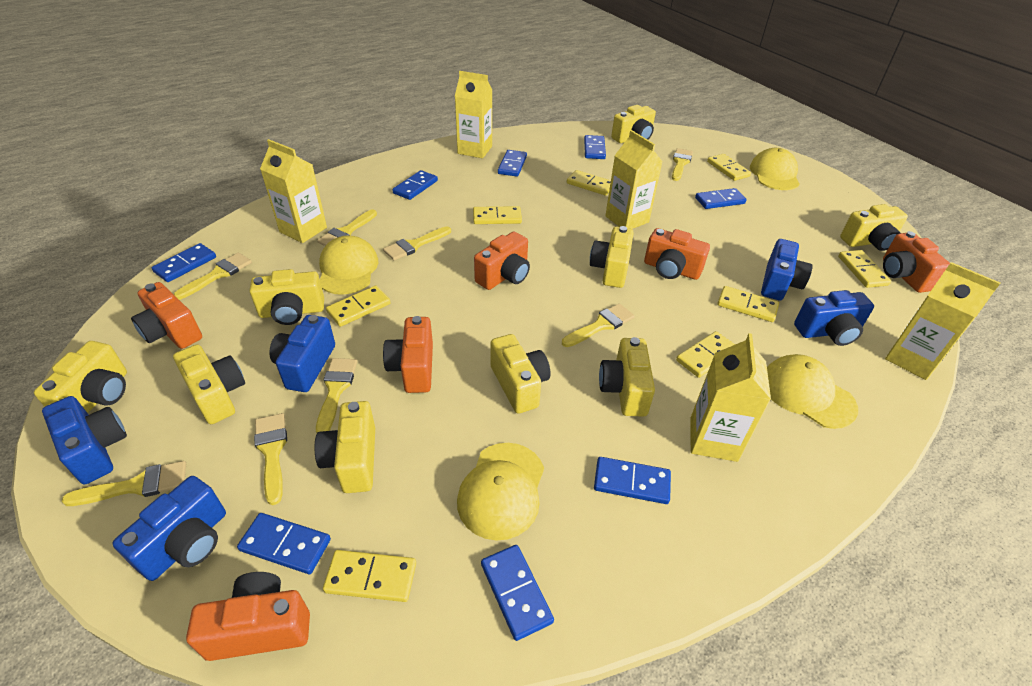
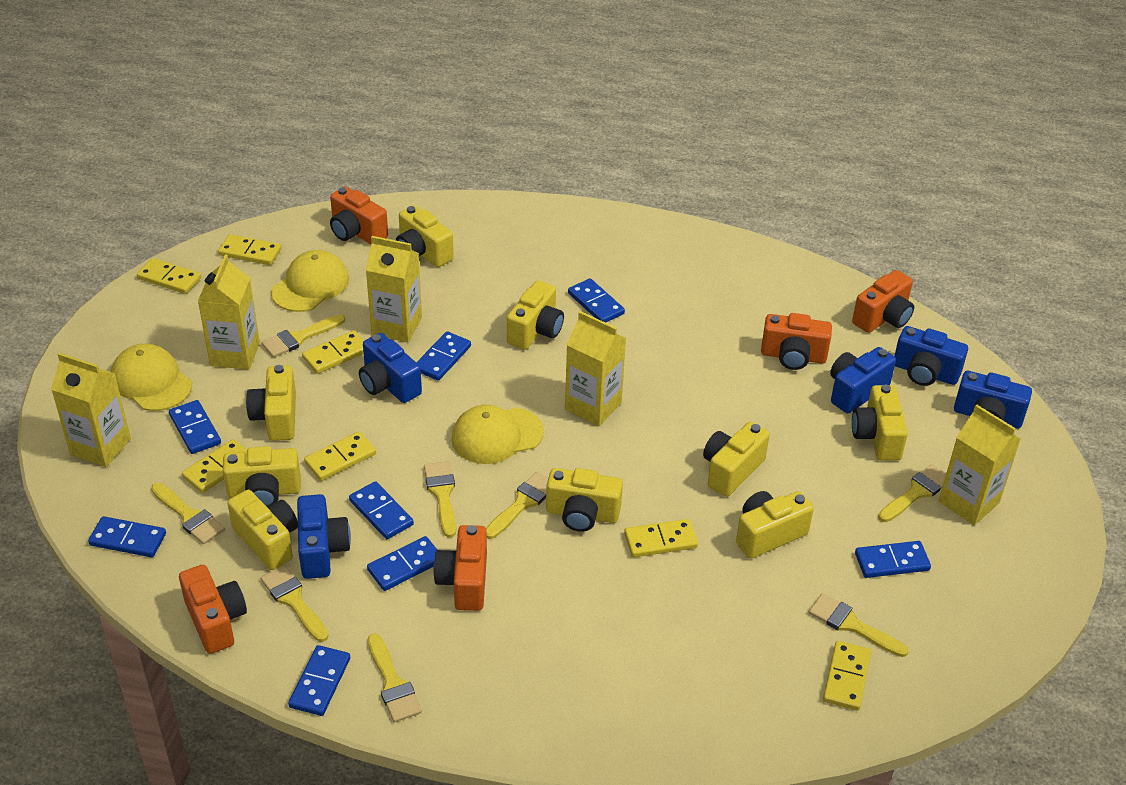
orange camera: [131,282,202,349] [186,572,310,661] [383,316,433,393] [474,232,530,290] [644,228,710,280] [883,231,950,293] = 6 -> [179,565,247,654] [330,186,388,244] [433,525,487,611] [761,313,832,370] [852,270,914,333] = 5
yellow cap: [319,236,378,295] [457,443,544,541] [750,148,800,190] [767,354,858,429] = 4 -> [111,344,192,411] [271,250,349,312] [451,405,544,464] = 3
yellow domino: [323,550,416,602] [326,286,391,327] [473,206,522,224] [567,170,611,196] [676,331,735,378] [707,154,751,181] [717,286,779,322] [838,250,891,288] = 8 -> [137,258,201,294] [182,439,247,493] [218,234,281,265] [302,331,364,374] [304,432,376,481] [624,519,698,557] [823,641,871,710] = 7

